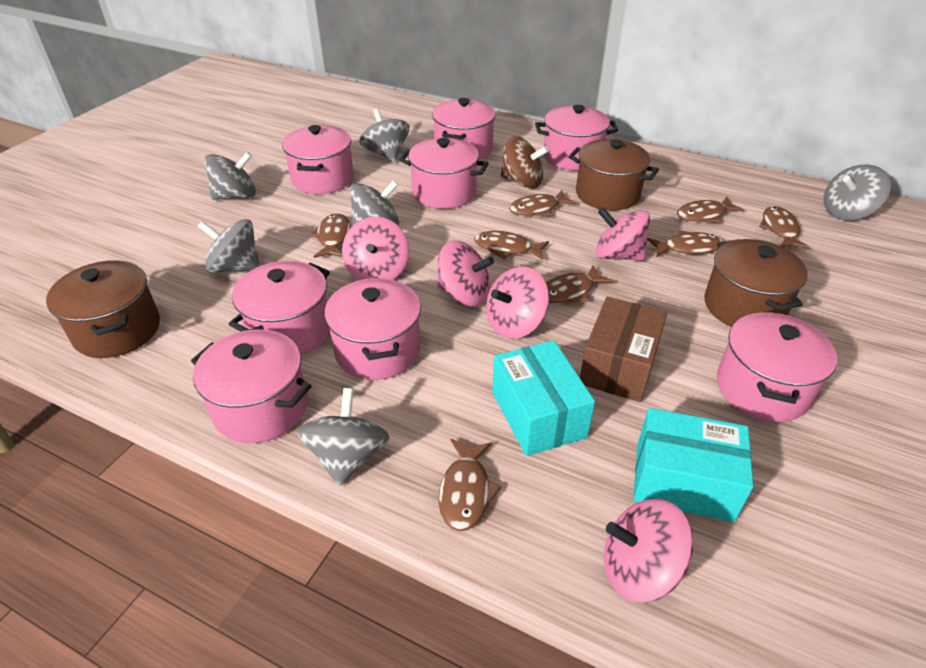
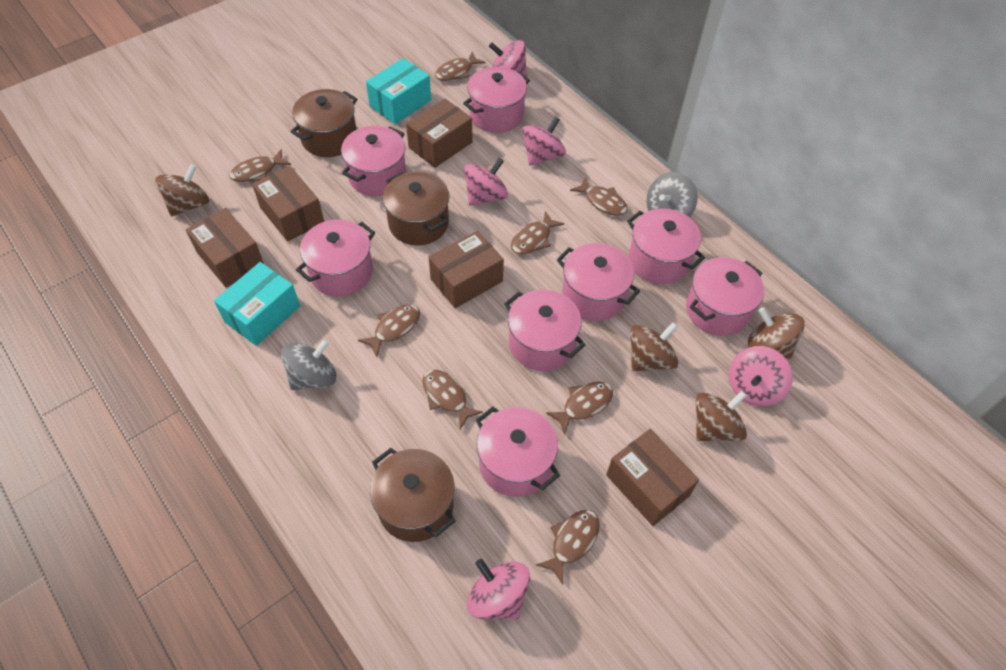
brown box: [580,297,667,402] = 1 -> [186,208,264,288] [252,166,324,242] [406,98,473,168] [429,231,504,308] [606,429,699,526] = 5
brown spinning top: [501,136,549,189] = 1 -> [155,164,209,216] [630,322,678,372] [696,391,747,441] [748,307,805,359] = 4
grey spinning top: [197,219,260,273] [204,152,256,200] [298,388,390,486] [350,180,399,226] [360,109,410,162] [824,165,891,220] = 6 -> [281,339,336,390] [646,172,698,217] = 2

